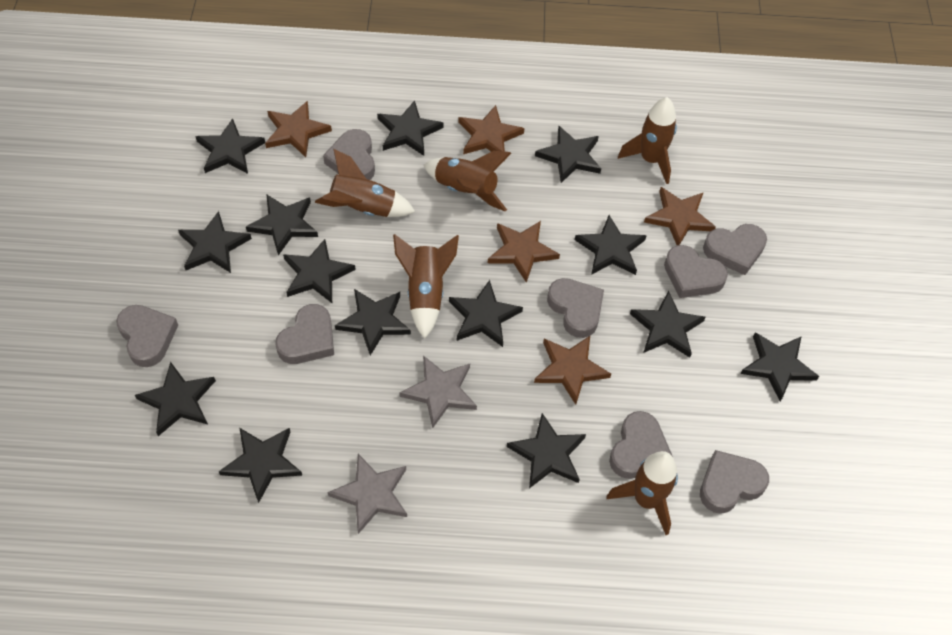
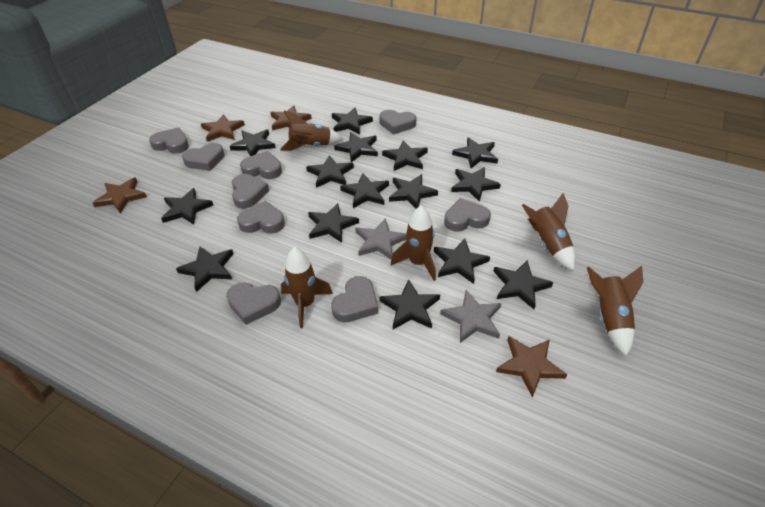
black star: [135,362,216,436] [178,211,252,273] [195,118,265,174] [219,428,302,503] [246,194,318,255] [283,239,356,303] [335,289,411,356] [377,100,444,156] [449,280,523,347] [507,413,586,488] [535,126,601,183] [575,215,647,275] [630,290,705,357] [741,332,819,401] = 14 -> [161,188,213,225] [176,247,233,292] [230,129,276,156] [306,155,354,188] [308,203,359,243] [332,108,373,134] [334,132,378,162] [340,173,389,208] [379,279,440,329] [382,140,428,171] [389,174,438,209] [434,239,490,284] [451,167,501,202] [452,137,498,168] [493,260,553,309] = 15
brown star: [265,101,332,157] [458,105,525,161] [488,221,560,283] [534,336,611,405] [644,187,716,245] = 5 -> [93,177,147,214] [201,114,245,142] [270,105,312,131] [496,336,567,398] = 4
grey heart: [116,305,178,367] [275,304,334,364] [323,129,375,180] [547,278,604,338] [609,411,673,479] [664,245,728,298] [700,450,769,514] [703,224,767,275] = 8 -> [149,127,189,154] [182,143,225,171] [226,282,281,325] [232,174,269,209] [237,201,285,233] [240,151,282,179] [331,276,378,322] [379,110,416,134] [444,198,491,232] = 9

